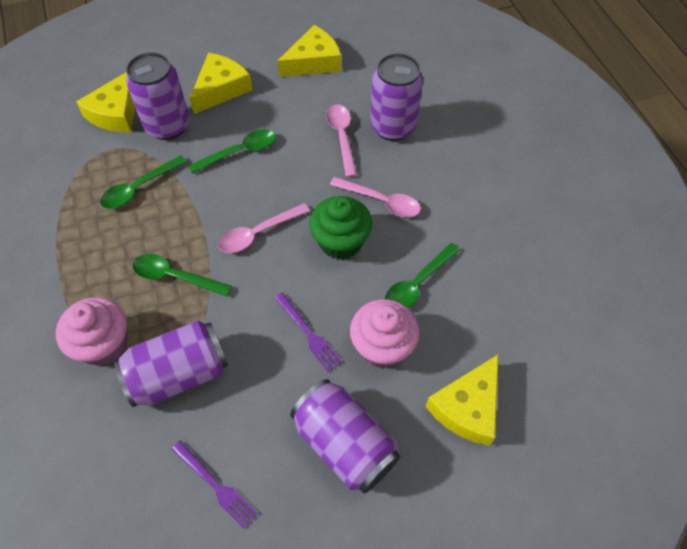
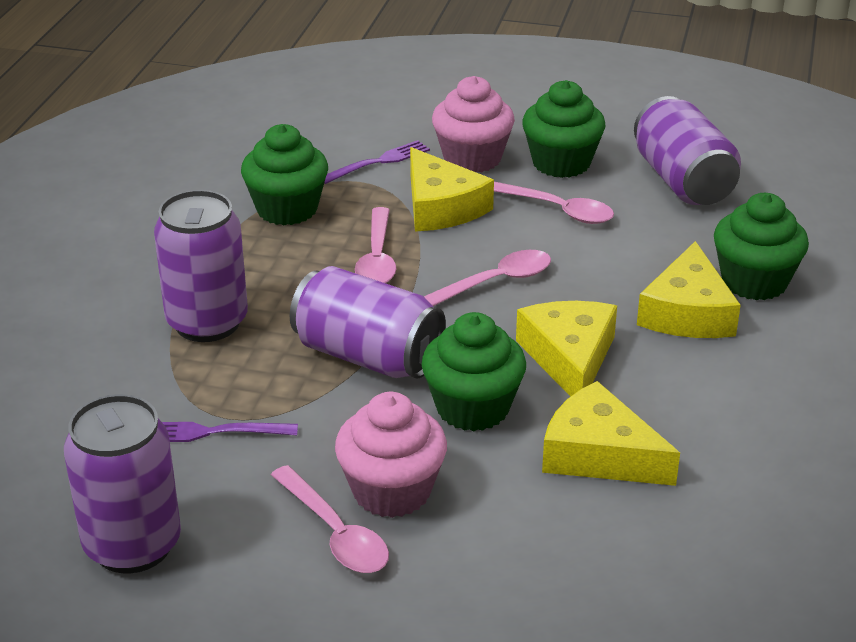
green cupcake: [309,196,372,260] = 1 -> [241,124,328,225] [421,312,526,431] [522,80,606,178] [714,193,809,300] = 4
green spoon: [100,155,187,209] [132,254,232,297] [188,129,276,174] [385,243,460,308] = 4 -> none = 0
pink spoon: [218,203,310,253] [326,104,357,177] [330,177,421,217] = 3 -> [271,465,389,573] [355,207,396,283] [424,250,551,306] [494,182,614,224] = 4

